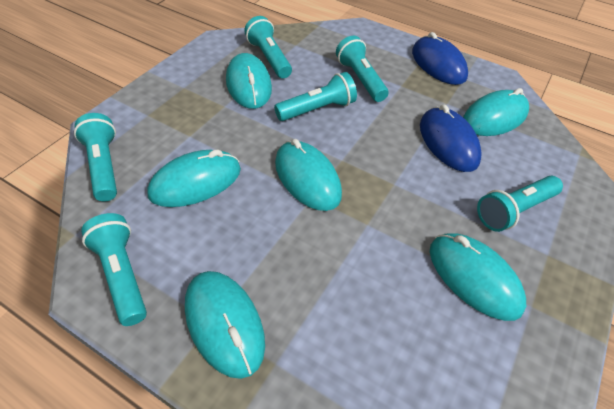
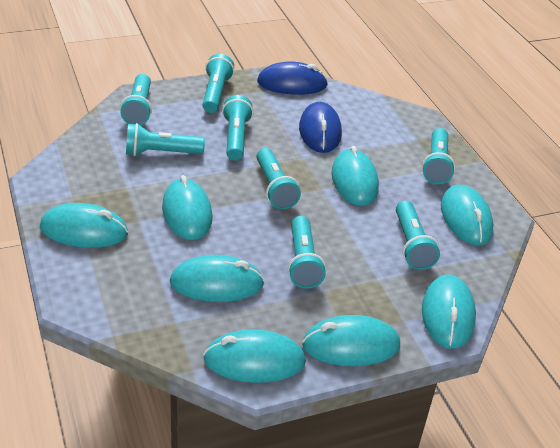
turquoise flashlight: [74,113,117,201] [81,213,147,326] [244,16,292,78] [274,72,357,121] [336,36,388,102] [477,176,563,232] = 6 -> [120,74,152,125] [126,123,205,156] [203,54,234,113] [222,95,253,161] [256,148,301,209] [288,216,326,289] [396,201,440,270] [422,128,455,184] = 8
turquoise mouse: [147,149,241,207] [185,271,265,379] [226,53,272,109] [275,139,342,211] [430,233,526,321] [463,88,529,136] = 6 -> [40,203,128,248] [162,175,213,240] [170,255,264,302] [203,330,306,383] [302,315,400,366] [331,146,379,206] [422,275,476,349] [441,185,494,245] = 8

